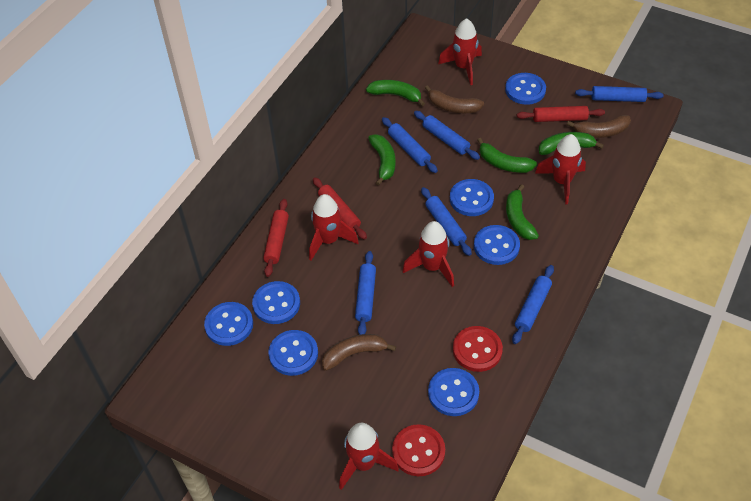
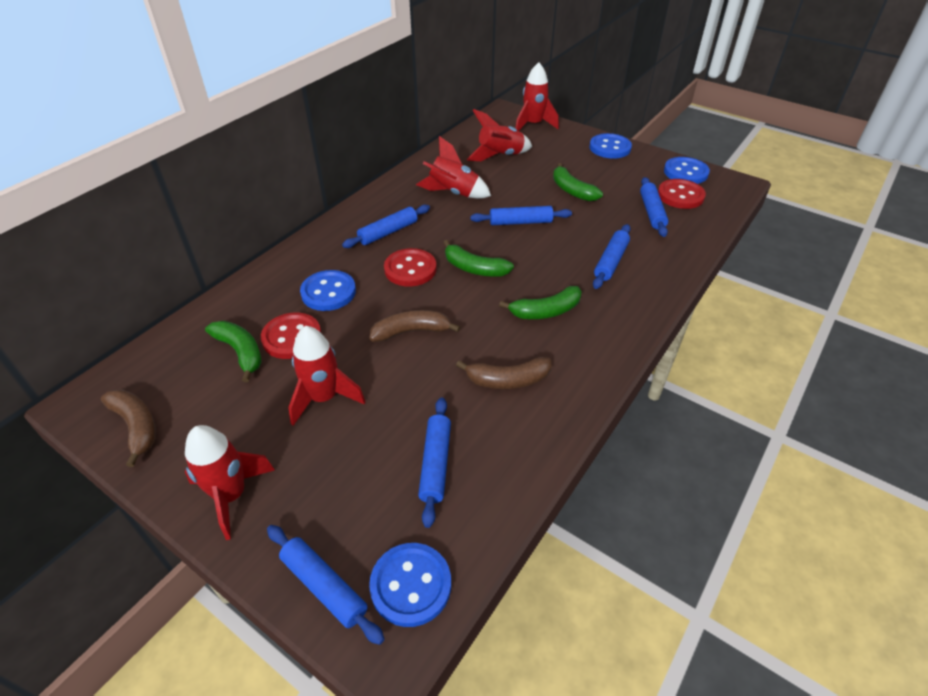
blue button: [204,302,253,346] [252,281,300,324] [268,330,318,376] [428,368,479,416] [450,179,494,216] [474,225,520,265] [505,73,546,105] = 7 -> [300,270,356,311] [369,543,451,627] [590,133,632,159] [664,157,710,184] = 4
green banana: [366,80,425,106] [368,134,395,186] [478,138,537,173] [506,184,539,240] [539,132,604,155] = 5 -> [205,321,262,382] [443,240,514,277] [499,286,582,319] [553,163,603,201] = 4
red button: [392,424,445,476] [453,326,503,372] = 2 -> [261,312,321,359] [384,248,437,287] [658,179,706,209] = 3
red rolling pin: [263,199,289,277] [313,177,367,240] [517,106,605,122] = 3 -> none = 0

